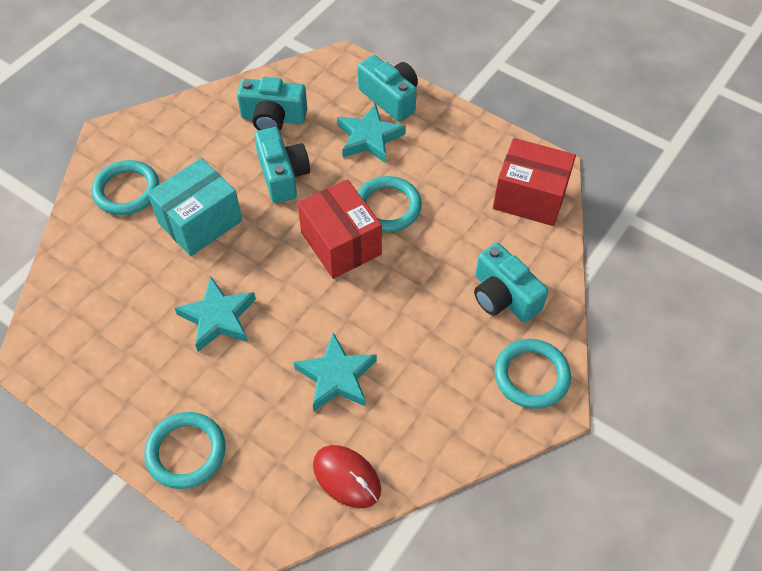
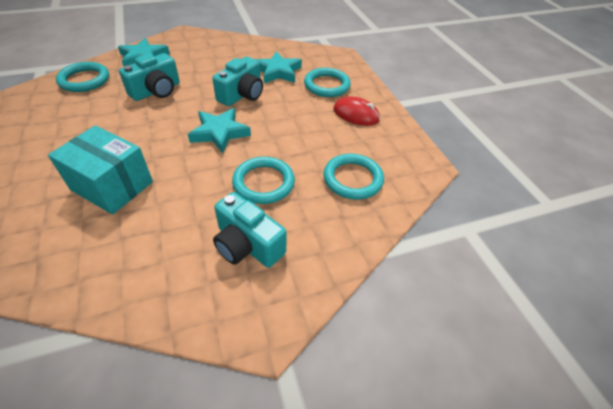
red box: [298,179,382,279] [493,138,576,226] = 2 -> none = 0
turquoise camera: [237,77,307,131] [254,127,310,203] [358,55,418,122] [474,243,548,323] = 4 -> [119,53,180,101] [212,57,263,106] [213,192,286,268] = 3

